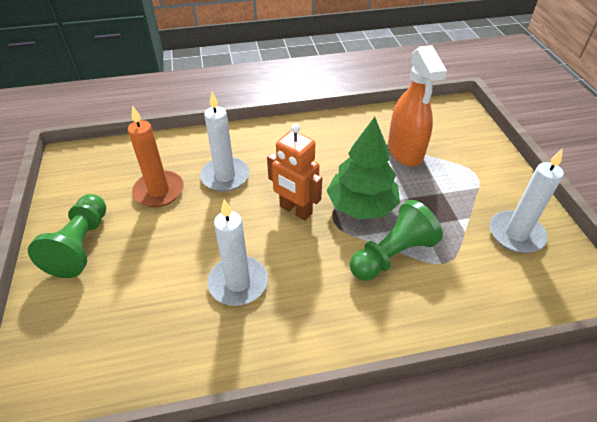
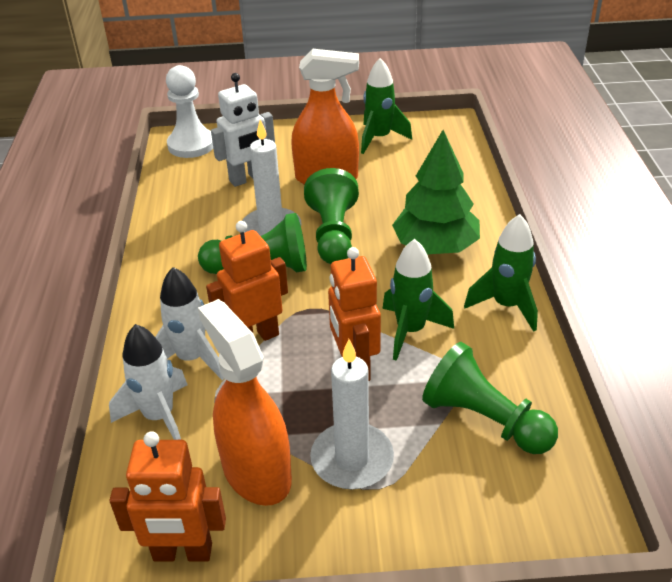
green pawn: [28,194,106,278] [350,200,443,281] = 2 -> [198,213,307,274] [304,168,359,264] [422,342,558,454] = 3
green rocket: none = 0 -> [361,58,412,154] [382,239,454,361] [464,214,538,332] = 3
orange candle: [128,105,184,207] = 1 -> none = 0
orange robot: [267,124,322,221] = 1 -> [109,431,226,562] [206,221,288,341] [328,247,381,381] = 3
orange spray bottle: [388,45,447,166] = 1 -> [198,299,292,506] [291,49,359,185] = 2
white candle: [200,92,249,192] [207,199,268,306] [490,148,564,253] = 3 -> [242,120,301,236] [310,339,394,490] = 2
white pawn: none = 0 -> [166,65,213,158] = 1
white robot: none = 0 -> [211,73,275,187] = 1
white rocket: none = 0 -> [109,324,187,440] [155,267,225,380] = 2

